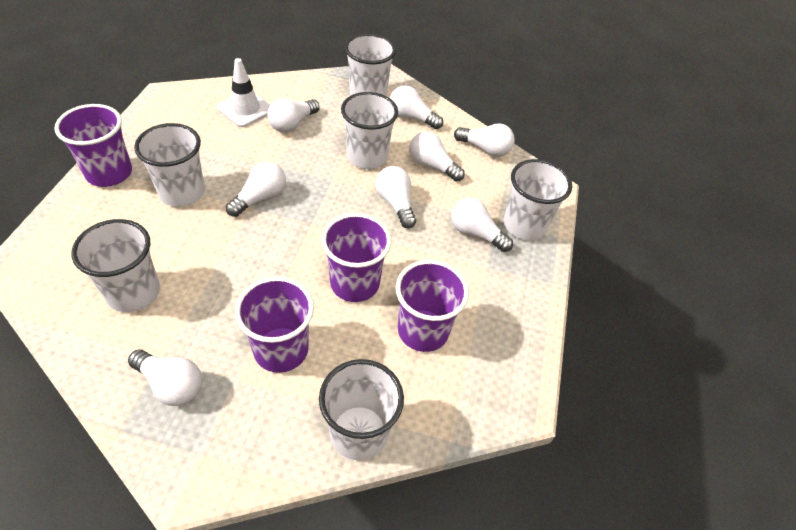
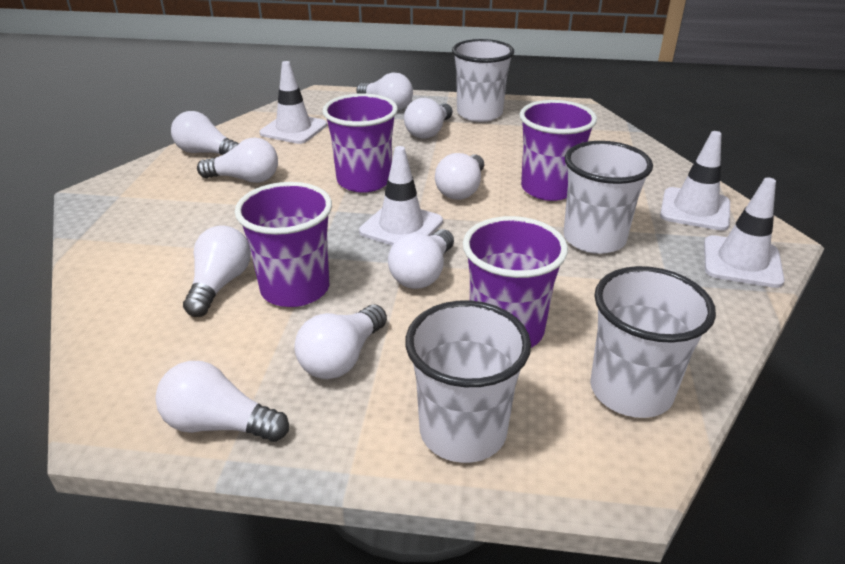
white cup: [71,219,160,312] [134,123,205,207] [319,359,404,460] [341,92,398,169] [345,34,396,96] [504,159,572,240] = 6 -> [405,301,531,463] [452,39,514,122] [564,141,653,254] [590,266,716,418] = 4
white light bulb: [128,349,202,406] [226,162,286,217] [267,99,320,133] [375,166,416,228] [390,86,443,129] [409,132,465,182] [451,198,513,252] [454,123,515,157] = 8 -> [155,361,289,442] [171,111,239,155] [183,225,251,317] [197,137,278,183] [294,304,387,379] [356,73,413,110] [388,229,454,289] [404,98,453,139] [435,153,484,200] = 9
white traffic cone: [217,58,270,127] = 1 -> [260,61,327,144] [359,146,443,245] [660,131,730,231] [704,178,785,288] = 4

